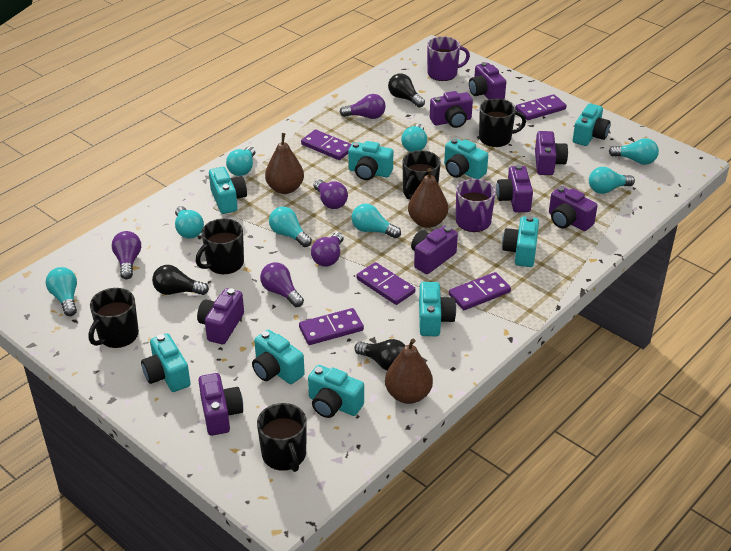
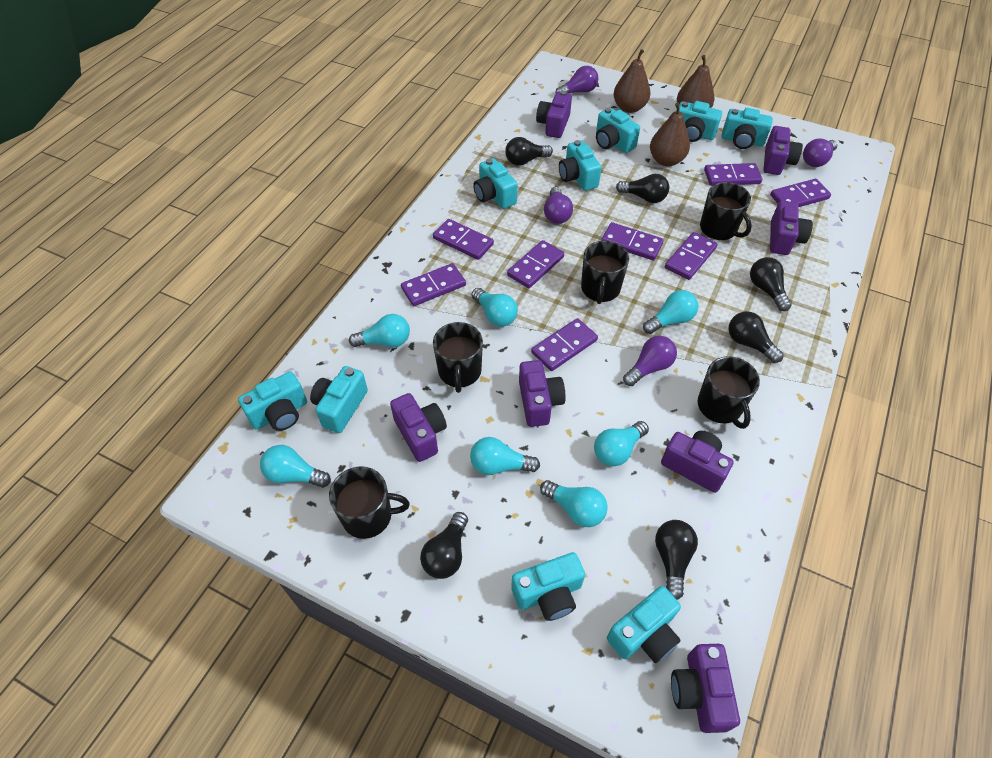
black light bulb: [152,265,209,295] [354,339,405,371] [388,73,425,108] = 3 -> [420,512,468,579] [505,137,553,166] [616,174,669,203] [655,520,698,600] [728,311,784,363] [750,257,792,311] = 6
purple camera: [197,288,244,344] [198,373,243,436] [411,226,458,274] [430,91,473,128] [469,62,506,99] [496,165,533,213] [535,131,568,175] [549,186,597,231] = 8 -> [390,393,447,462] [519,360,566,427] [536,91,572,138] [661,431,734,493] [671,644,740,733] [763,126,803,175] [770,200,813,255] = 7
purple domino: [299,308,364,345] [301,130,352,160] [356,262,415,305] [449,272,511,310] [515,94,566,120] = 5 -> [401,263,466,306] [433,219,494,260] [507,240,564,288] [531,318,598,371] [601,222,664,260] [665,232,717,280] [704,163,762,186] [770,179,831,207] = 8
purple light bulb: [112,231,141,279] [260,262,304,307] [311,232,344,267] [314,179,348,209] [340,94,386,119] = 5 -> [544,187,573,224] [555,66,598,93] [623,336,677,386] [803,138,838,167] = 4
purple mug: [427,36,470,81] [456,179,496,232] = 2 -> none = 0
turquoise light bulb: [46,267,77,316] [175,206,204,239] [226,146,255,176] [269,207,312,247] [351,204,401,238] [401,124,427,152] [589,167,635,194] [609,138,659,165] = 8 -> [260,445,331,488] [349,314,410,347] [470,437,540,475] [472,288,518,327] [540,480,608,527] [594,421,649,466] [643,290,698,334] = 7

